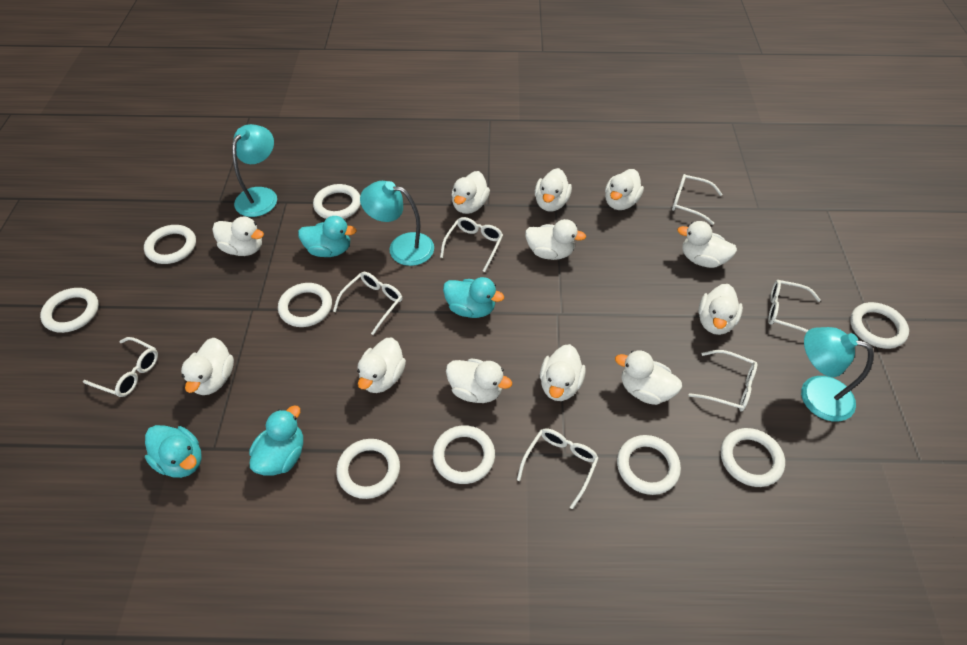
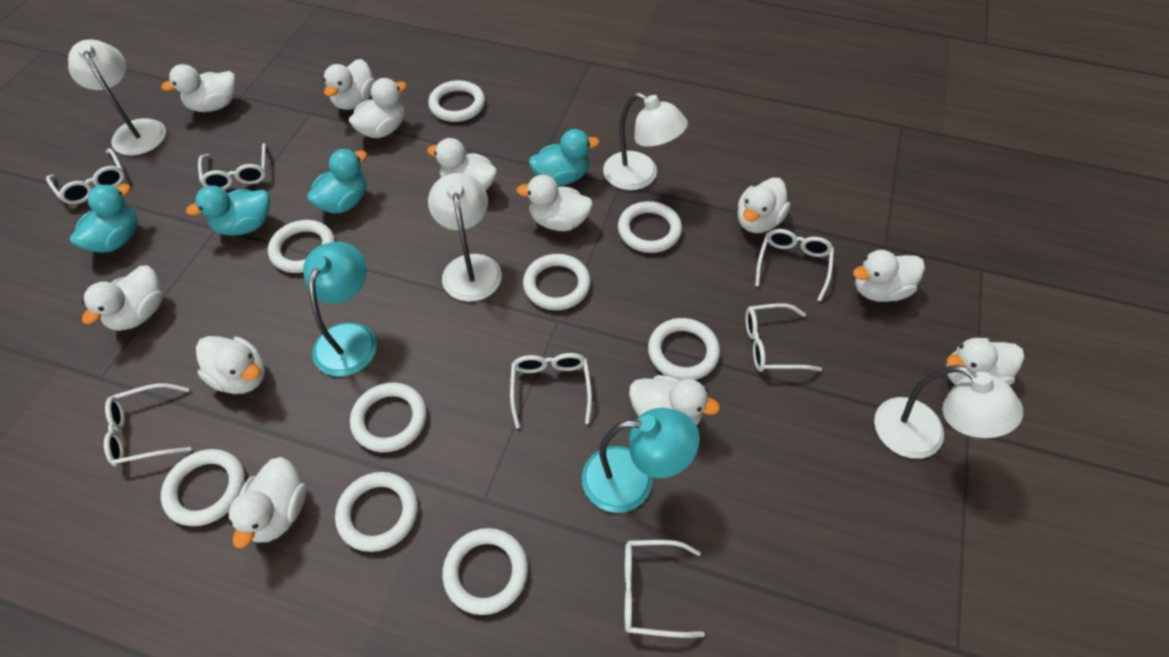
turquoise lamp: [232,124,277,217] [360,181,434,266] [801,327,874,422] = 3 -> [303,242,377,377] [582,408,700,513] = 2
white lamp: none = 0 -> [68,39,166,156] [428,173,502,302] [603,92,688,190] [874,365,1023,459] = 4

